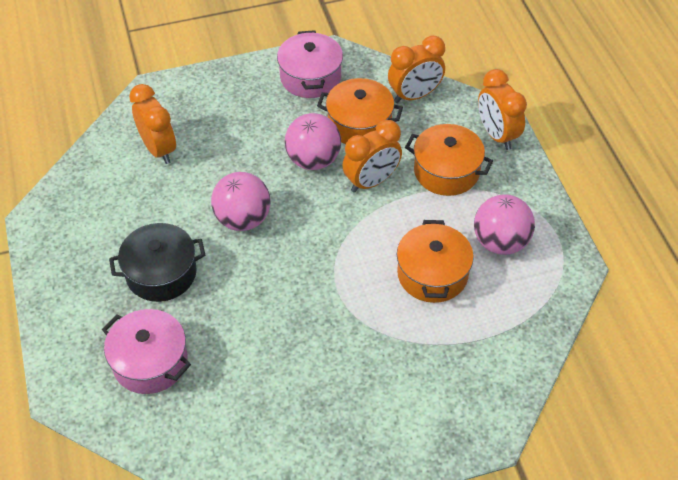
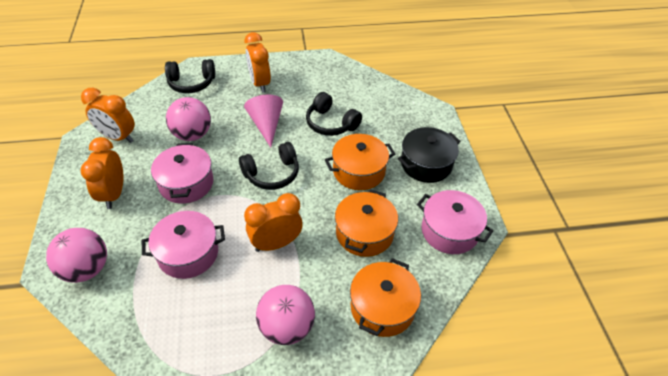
black headphones: none = 0 -> [165,59,215,93] [239,142,299,190] [306,92,362,136] = 3
pink cone: none = 0 -> [244,95,283,147] = 1
pink pot: [102,309,191,394] [277,30,343,98] = 2 -> [142,211,225,279] [151,143,213,204] [417,190,493,254] = 3

